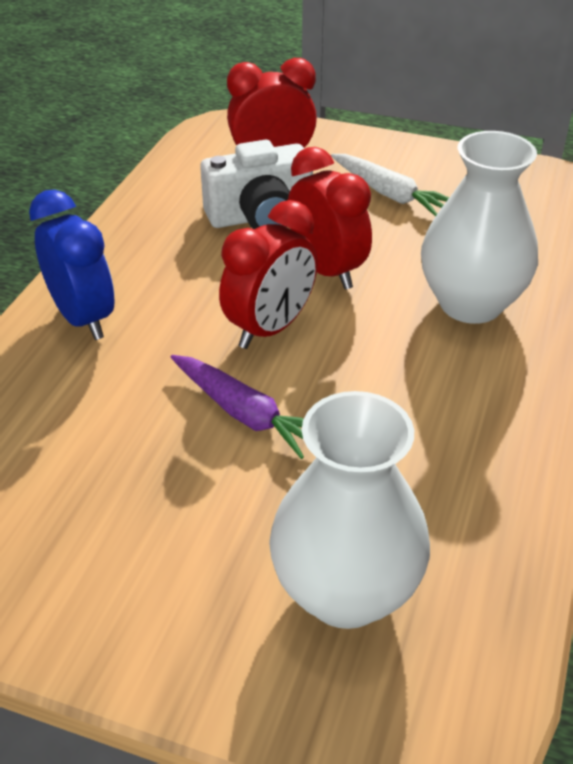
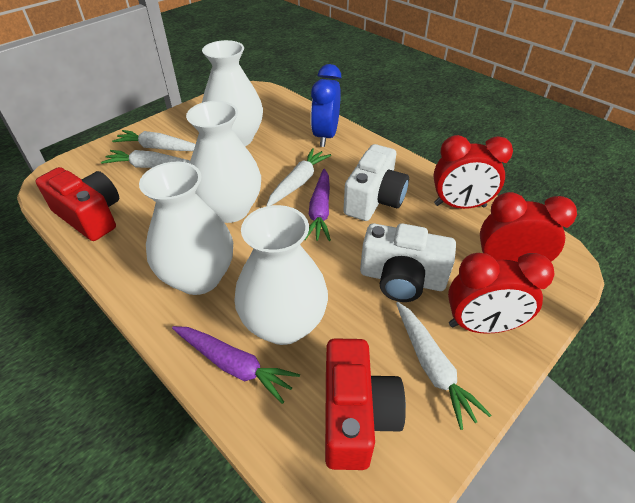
purple carrot: [171,355,304,459] = 1 -> [172,326,300,404] [304,169,331,241] = 2
red camera: none = 0 -> [36,167,119,241] [325,338,406,470] = 2
white camera: [200,140,313,229] = 1 -> [343,144,409,221] [360,223,456,302] = 2
white carrot: [331,154,449,217] = 1 -> [101,150,190,168] [112,130,196,151] [266,148,331,206] [396,302,491,430] = 4
white vase: [269,391,430,629] [421,131,538,324] = 2 -> [139,162,233,295] [186,101,261,223] [202,40,263,146] [234,205,328,345] = 4

